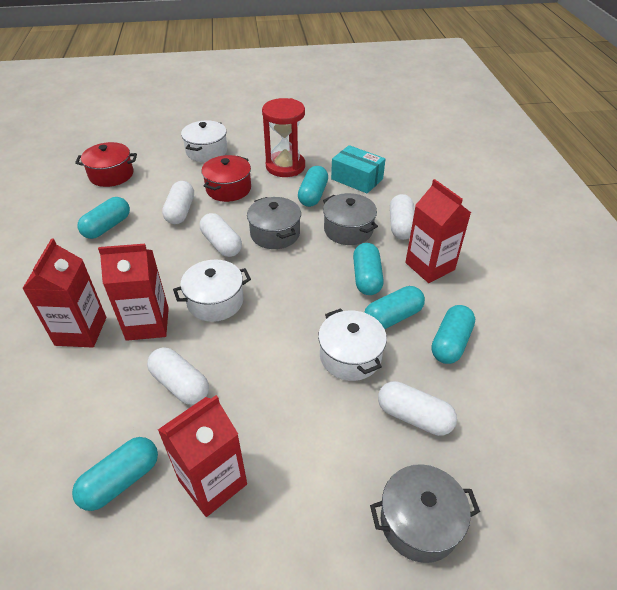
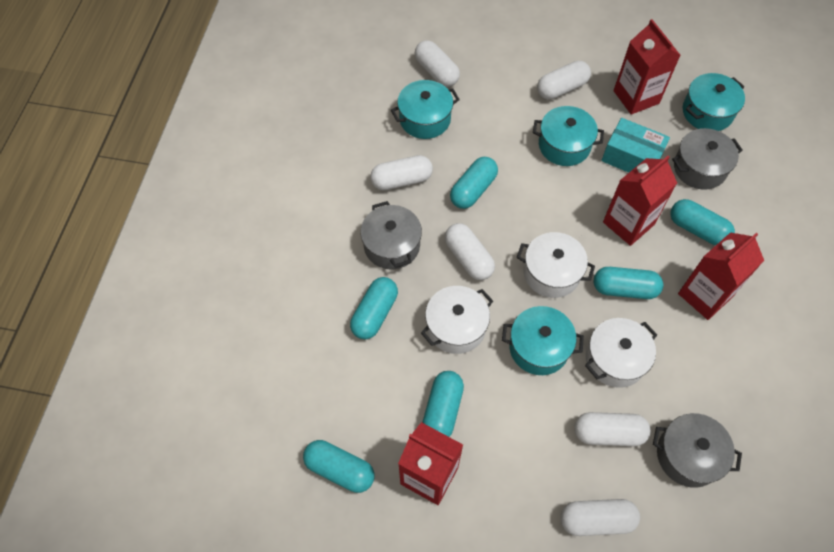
red hourglass: [262,98,305,177] = 1 -> none = 0
red pot: [75,142,137,187] [201,155,251,202] = 2 -> none = 0
turquoise pot: none = 0 -> [391,80,460,139] [502,306,584,375] [533,106,604,166] [683,73,745,131] = 4
white capsule: [147,347,209,405] [162,181,194,224] [200,213,242,257] [378,381,457,436] [390,194,415,240] = 5 -> [370,155,433,190] [414,40,460,87] [445,223,495,280] [537,61,591,100] [560,499,640,536] [574,412,651,446] = 6

